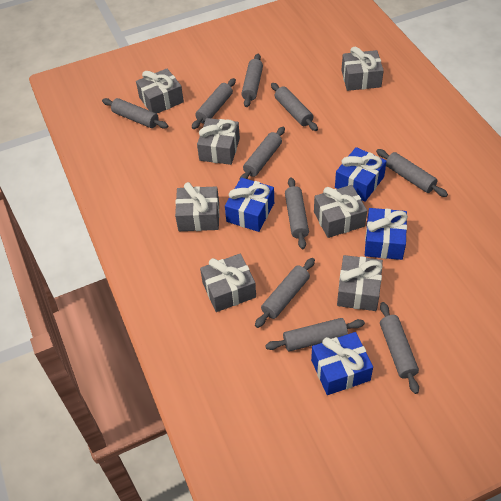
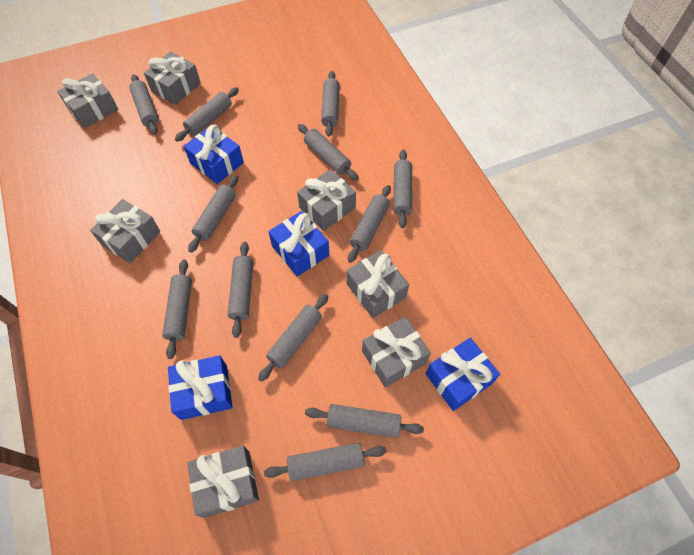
grey rolling pin: [102,98,168,128] [192,78,236,129] [240,127,285,179] [241,54,263,107] [255,258,315,328] [265,318,365,351] [271,83,318,131] [285,177,309,249] [376,149,448,197] [380,302,419,394] = 10 -> [129,74,159,135] [162,260,192,359] [175,87,239,141] [188,175,238,253] [228,242,253,338] [258,294,328,382] [264,443,387,481] [298,124,358,181] [305,404,424,438] [321,71,340,136] [348,185,391,263] [393,150,412,228] = 12

